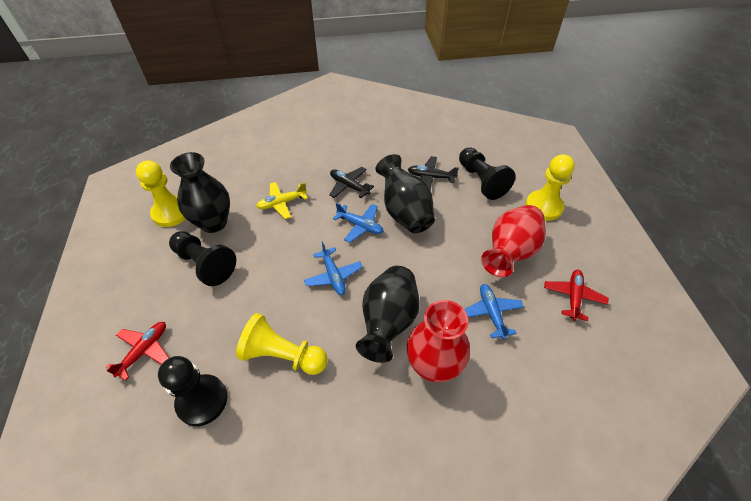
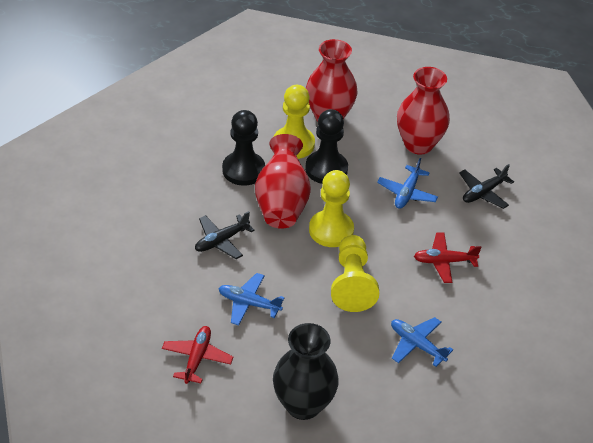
black pawn: [158,356,227,426] [169,231,236,286] [459,147,515,200] = 3 -> [222,110,265,186] [305,109,348,184] = 2
black vase: [170,152,230,233] [356,266,420,363] [375,154,435,234] = 3 -> [273,323,339,420] = 1
red vase: [407,300,470,383] [481,205,546,277] = 2 -> [255,134,311,229] [306,39,357,122] [397,67,450,155] = 3
yellow plane: [256,182,308,219] = 1 -> none = 0

